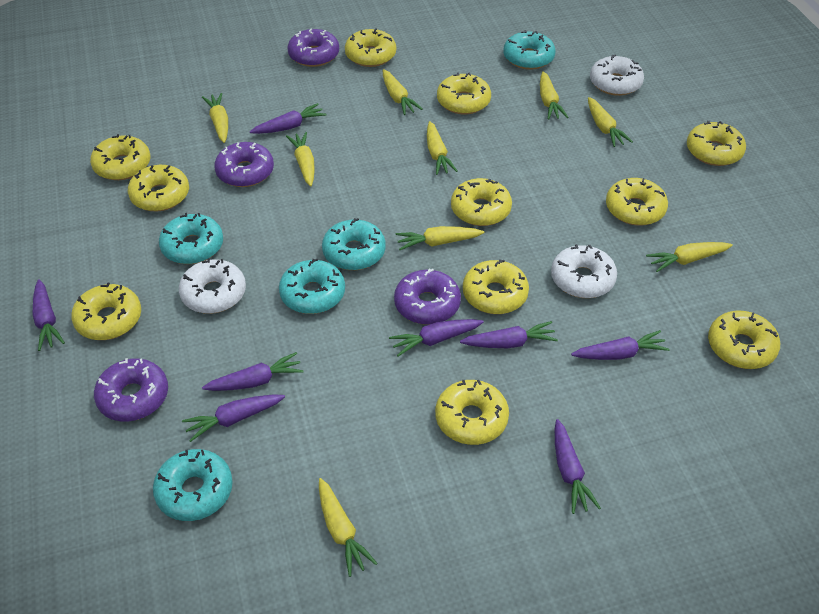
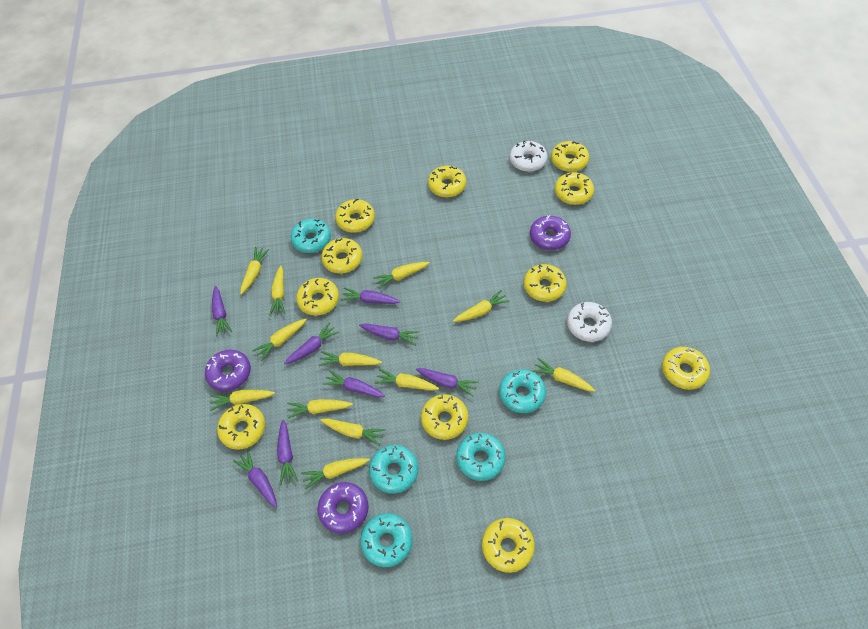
purple donut: [94,358,168,421] [214,142,274,187] [287,29,339,67] [394,269,461,325] = 4 -> [205,349,251,392] [317,482,369,534] [530,215,571,250] = 3
white donut: [179,258,246,314] [551,244,617,298] [590,55,644,96] = 3 -> [510,141,547,172] [567,302,612,342] = 2
yellow carrot: [202,93,228,143] [286,132,315,187] [319,478,378,577] [383,69,423,115] [396,226,485,250] [427,121,458,175] [540,71,568,120] [588,97,633,147] [646,242,733,272] = 9 -> [210,390,275,411] [240,247,270,295] [252,319,307,361] [269,266,285,315] [287,399,353,419] [301,458,370,490] [319,351,382,366] [320,419,385,446] [373,262,430,289] [375,369,439,391] [453,290,510,322] [532,358,596,392] = 12

